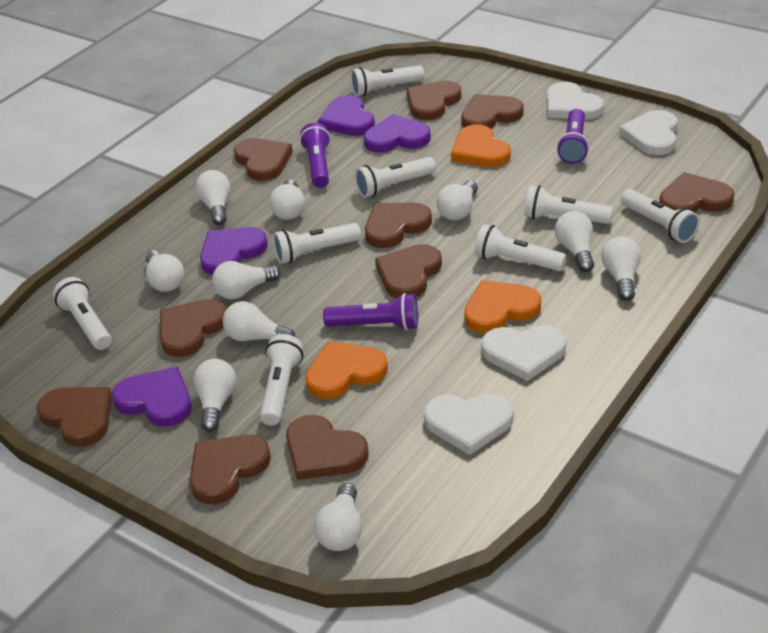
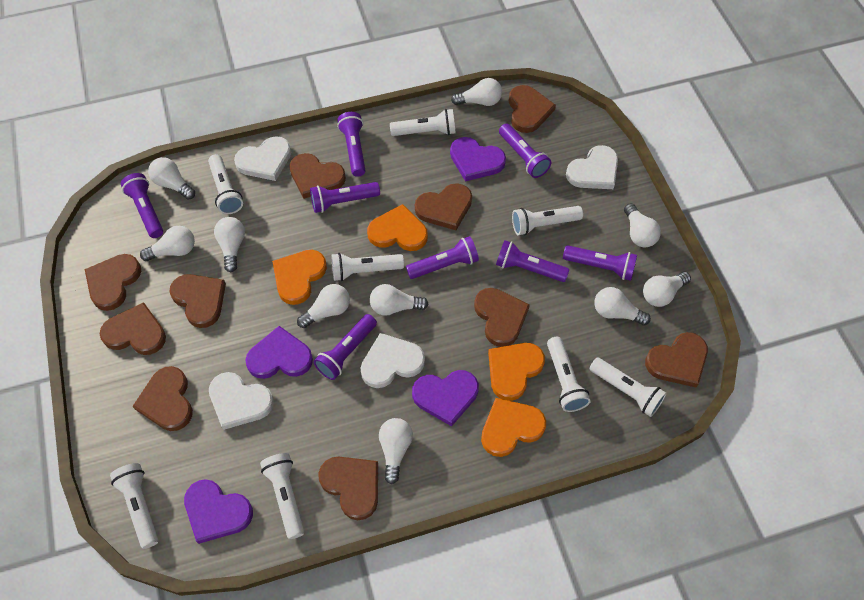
orange heart: [305,341,388,399] [451,124,511,167] [464,280,541,333] = 3 -> [272,250,327,305] [367,204,428,251] [481,398,546,457] [488,343,545,401] = 4
purple flashlight: [300,123,330,188] [323,293,418,330] [557,109,589,164] = 3 -> [121,173,163,238] [310,182,380,213] [314,314,377,380] [337,112,366,177] [406,236,479,279] [496,240,569,282] [499,123,551,178] [563,245,637,281] = 8

